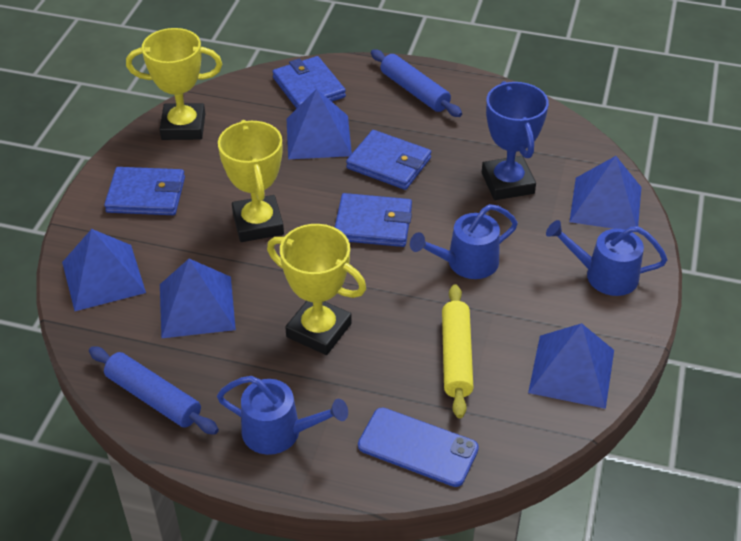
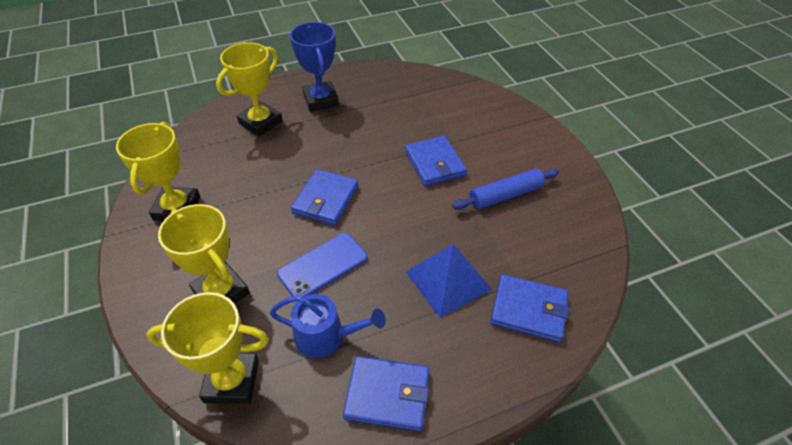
blue pyramid: [62,229,146,311] [160,259,236,338] [287,89,352,159] [528,323,614,409] [570,156,641,230] = 5 -> [406,244,492,318] = 1
blue rolling pin: [89,346,219,435] [371,49,462,117] = 2 -> [452,168,559,210] = 1
blue watering can: [217,376,348,455] [410,204,518,279] [546,220,667,296] = 3 -> [270,294,386,358] = 1
yellow rolling pin: [442,284,473,418] = 1 -> none = 0
yellow trophy: [126,28,222,140] [218,120,284,242] [267,224,366,355] = 3 -> [116,122,201,222] [146,292,269,404] [158,204,250,304] [216,42,283,137] = 4

